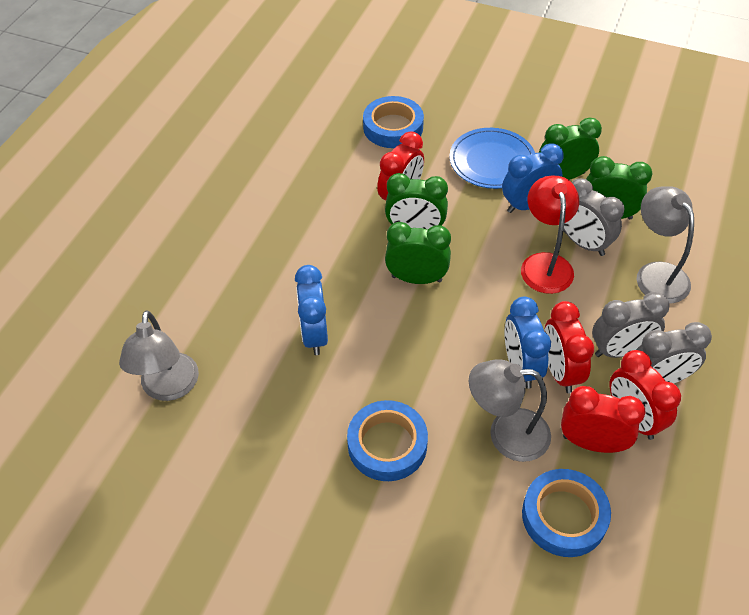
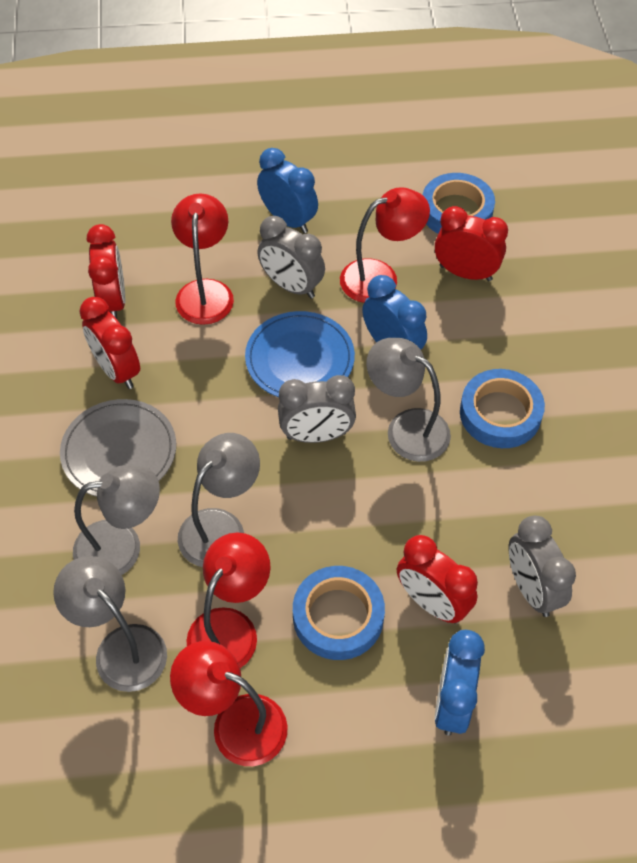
green clock: [385,173,448,229] [385,222,451,284] [539,117,602,180] [586,156,652,220] = 4 -> none = 0
grey lamp: [119,310,199,401] [469,359,551,462] [637,186,694,304] = 3 -> [53,556,167,692] [73,465,160,575] [178,433,260,567] [366,338,451,462] = 4
grey plate: none = 0 -> [60,399,176,497] = 1
red lamp: [521,176,579,294] = 1 -> [170,641,288,766] [171,193,234,325] [186,532,271,668] [340,187,430,303] = 4

